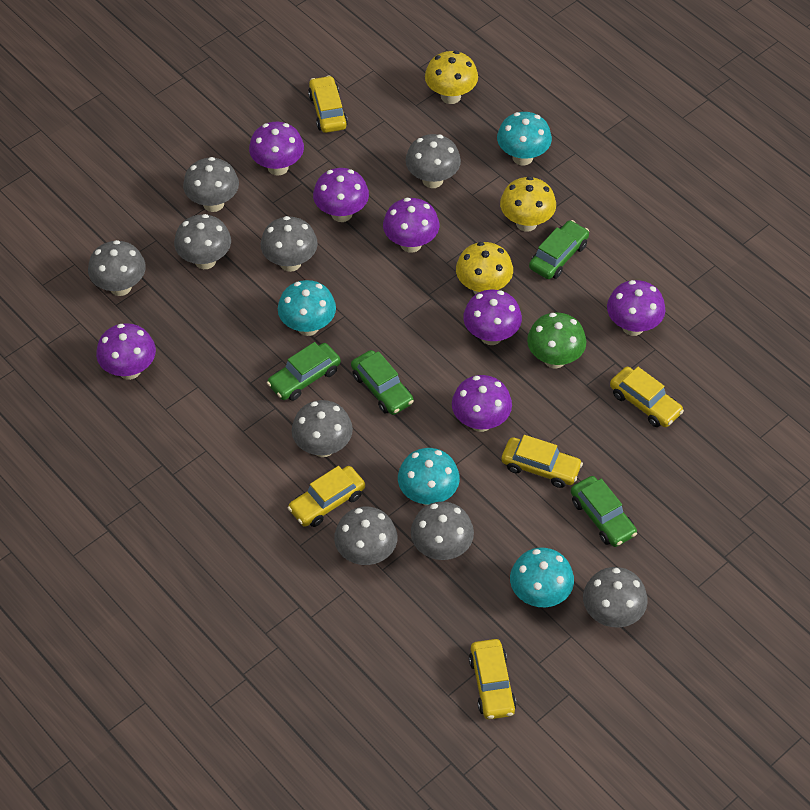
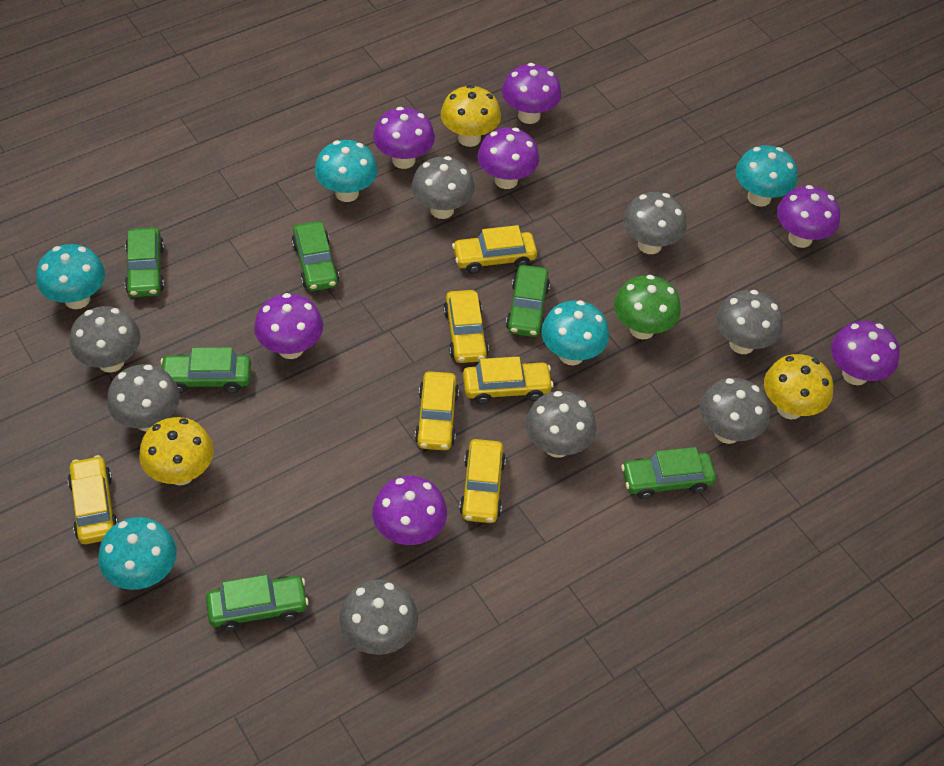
green car: [267,342,341,401] [351,350,414,415] [529,220,589,279] [571,476,637,547] = 4 -> [125,227,165,297] [161,347,251,394] [206,575,309,631] [292,221,339,291] [506,265,550,337] [621,447,716,499] = 6
grey mushroom: [88,240,146,296] [174,214,231,269] [183,157,239,212] [261,216,318,272] [292,400,353,457] [334,507,397,565] [406,134,461,188] [411,502,474,560] [583,567,648,628] = 9 -> [70,306,141,373] [107,364,180,431] [339,579,418,655] [412,156,475,219] [525,391,597,458] [623,192,687,254] [700,378,770,444] [716,290,783,354] = 8
turquoise mushroom: [278,280,336,336] [398,448,460,505] [497,112,552,165] [510,548,574,607] = 4 -> [36,244,105,309] [98,517,177,590] [315,140,378,202] [541,300,609,365] [736,145,797,207] = 5
yellow car: [288,466,365,527] [308,75,348,133] [469,639,516,720] [501,435,583,488] [610,367,684,427] = 5 -> [68,455,118,544] [415,371,459,450] [443,290,489,363] [452,225,537,274] [459,439,506,523] [463,357,554,404] = 6

